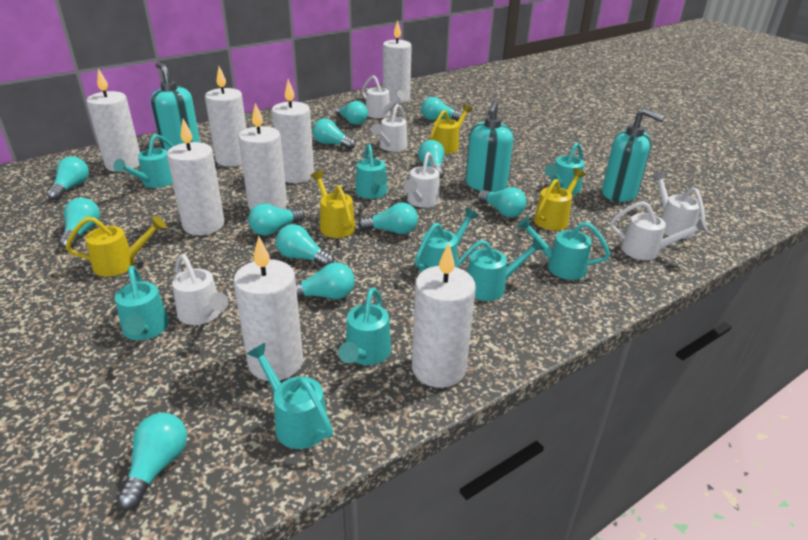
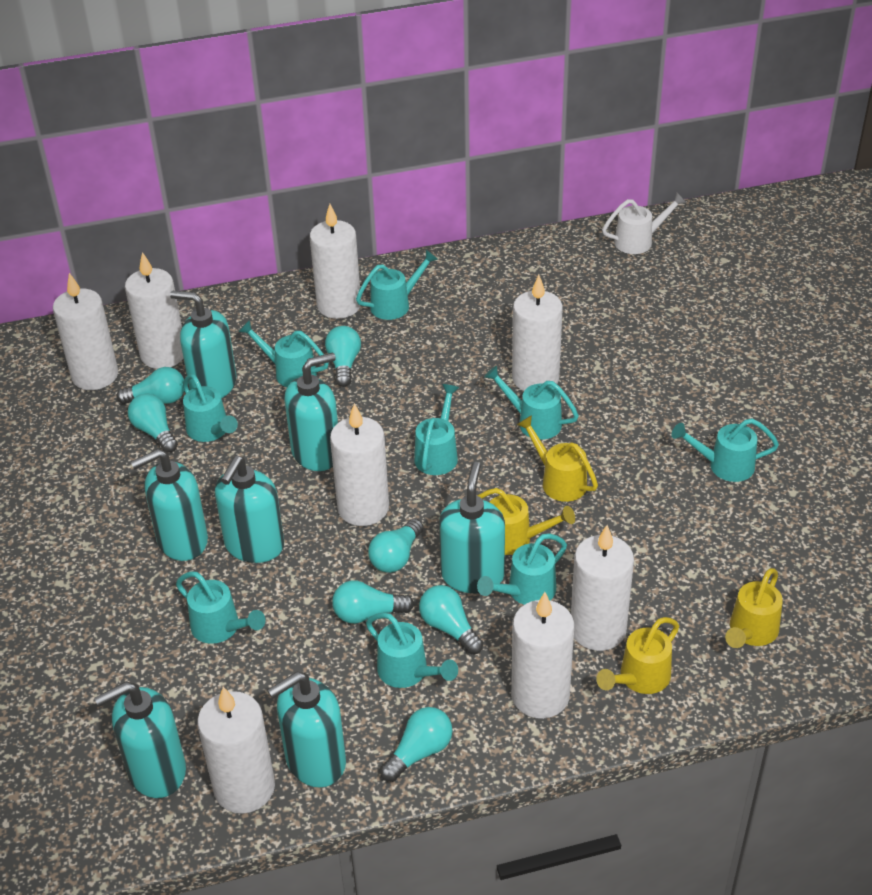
turquoise light bulb: [47,157,89,200] [60,198,100,248] [117,413,187,510] [248,203,305,236] [276,224,334,266] [296,262,355,299] [313,119,355,149] [335,101,368,125] [358,202,418,234] [418,140,444,179] [421,97,463,120] [478,187,527,217] = 12 -> [117,367,184,404] [128,393,178,453] [325,326,361,387] [332,580,414,624] [368,519,423,573] [380,707,452,782] [419,585,483,654] = 7
turquoise soap dispenser: [151,62,200,151] [465,100,514,192] [602,108,665,202] = 3 -> [95,682,186,798] [131,449,208,561] [170,291,237,398] [215,456,284,563] [267,672,346,787] [285,353,338,471] [439,462,505,593] = 7
white watering can: [172,254,228,325] [362,75,406,118] [371,104,408,151] [404,152,440,207] [610,201,708,260] [652,171,705,239] = 6 -> [602,192,686,254] = 1

